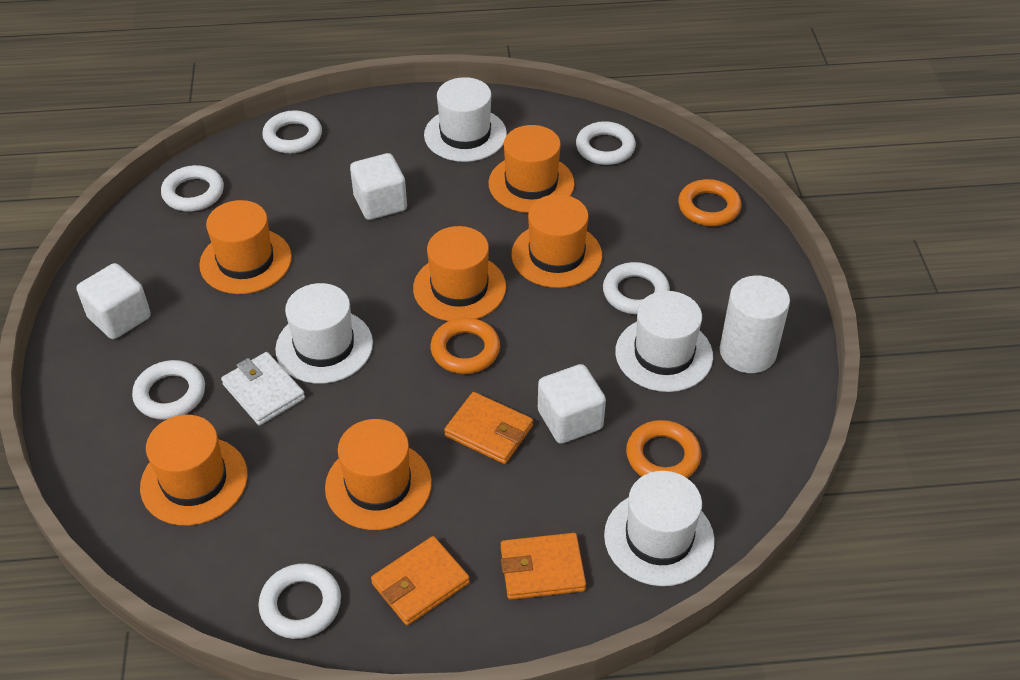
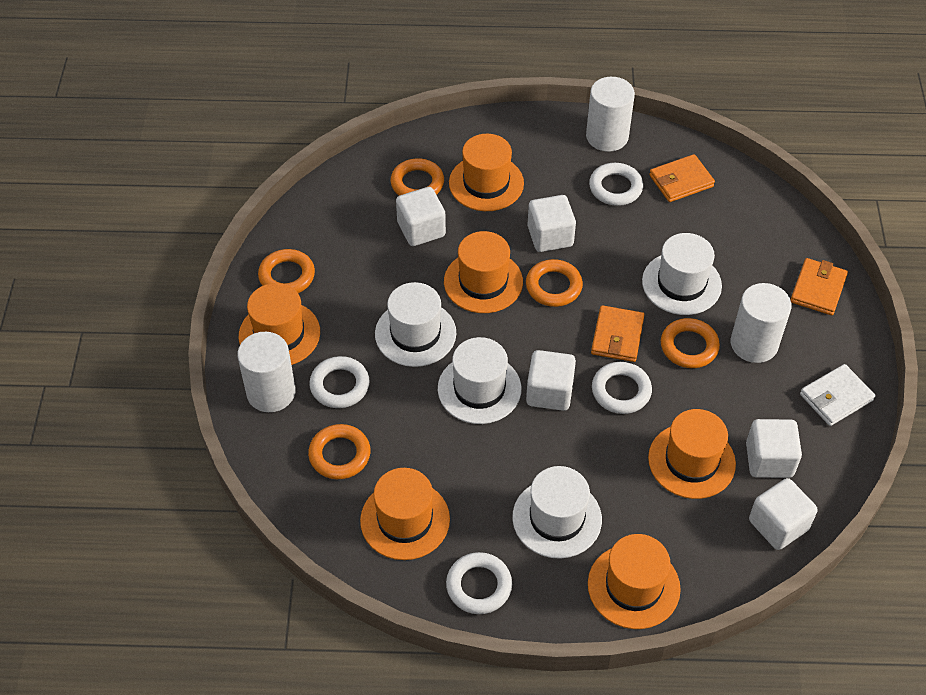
orange ring: [430,318,500,374] [626,420,701,478] [678,179,741,226] = 3 -> [258,249,315,293] [308,424,371,479] [391,158,444,196] [526,259,583,307] [661,318,720,368] = 5
white cube: [77,263,151,339] [350,153,407,220] [538,364,606,444] = 3 -> [396,187,446,246] [526,350,576,411] [527,195,576,252] [746,419,802,478] [749,478,818,550] = 5
white cylinder: [720,276,790,373] = 1 -> [237,332,296,412] [586,77,635,152] [731,283,792,363] = 3
white ring: [132,360,205,420] [161,165,224,211] [258,563,341,639] [262,110,322,153] [576,121,636,165] [603,262,670,314] = 6 -> [309,356,370,408] [446,552,512,614] [589,163,643,206] [592,362,652,414] = 4

